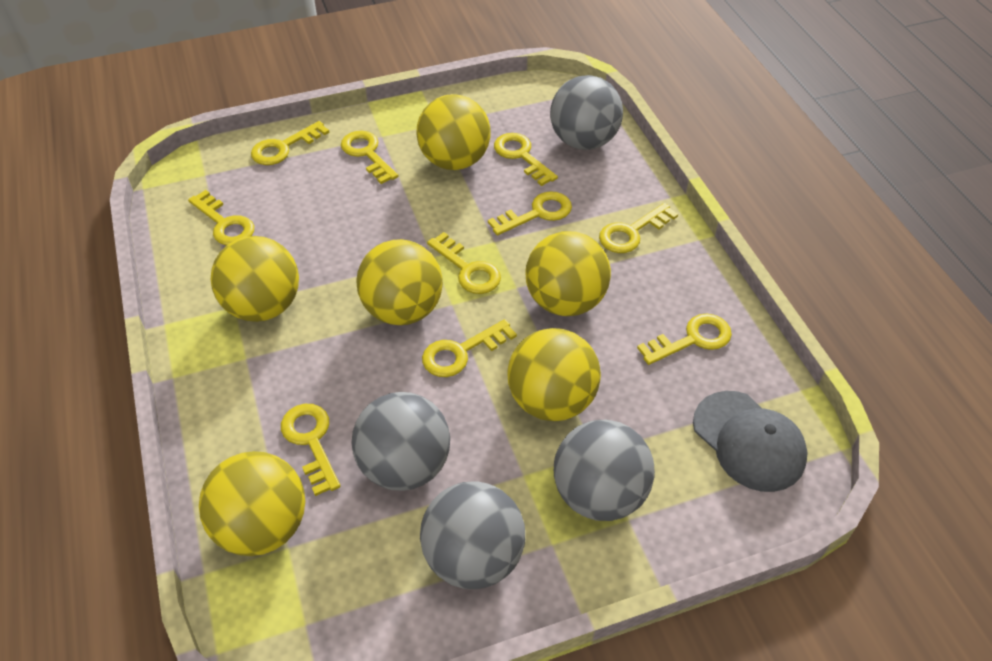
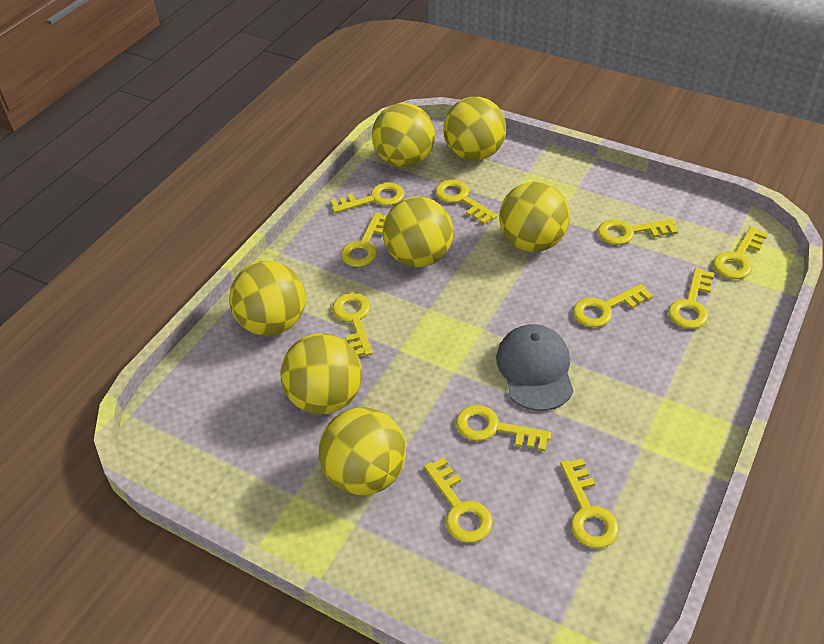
grey ball: [352,392,450,491] [420,481,525,589] [550,75,623,150] [554,419,655,521] = 4 -> none = 0
yellow ball: [199,451,305,556] [210,236,299,322] [356,239,443,325] [416,94,491,170] [508,328,601,421] [525,231,611,316] = 6 -> [229,261,305,336] [281,333,362,415] [319,407,406,495] [372,103,435,167] [383,196,453,267] [443,97,506,161] [499,182,570,252] = 7
yellow key: [188,190,254,246] [251,121,330,165] [281,404,340,496] [341,131,398,184] [422,319,517,377] [427,232,501,294] [488,191,572,236] [494,133,558,186] [599,203,678,253] [637,314,732,365] = 10 -> [330,182,404,213] [332,293,373,356] [341,213,386,267] [424,457,493,543] [435,180,497,225] [456,405,551,451] [560,458,619,548] [573,284,653,328] [598,219,678,245] [668,268,715,329] [713,227,768,279] = 11

